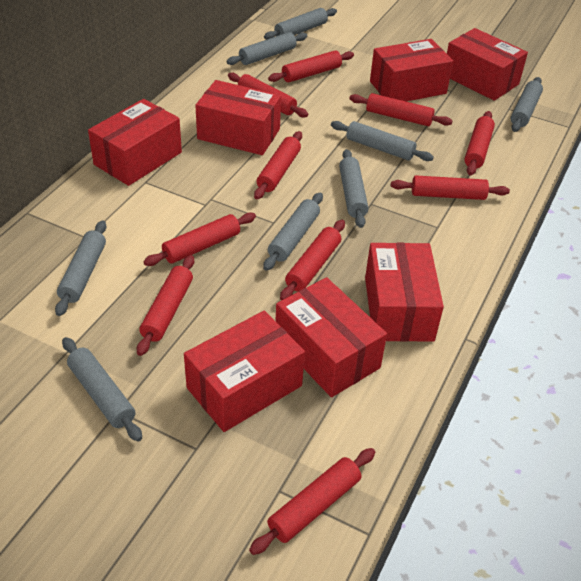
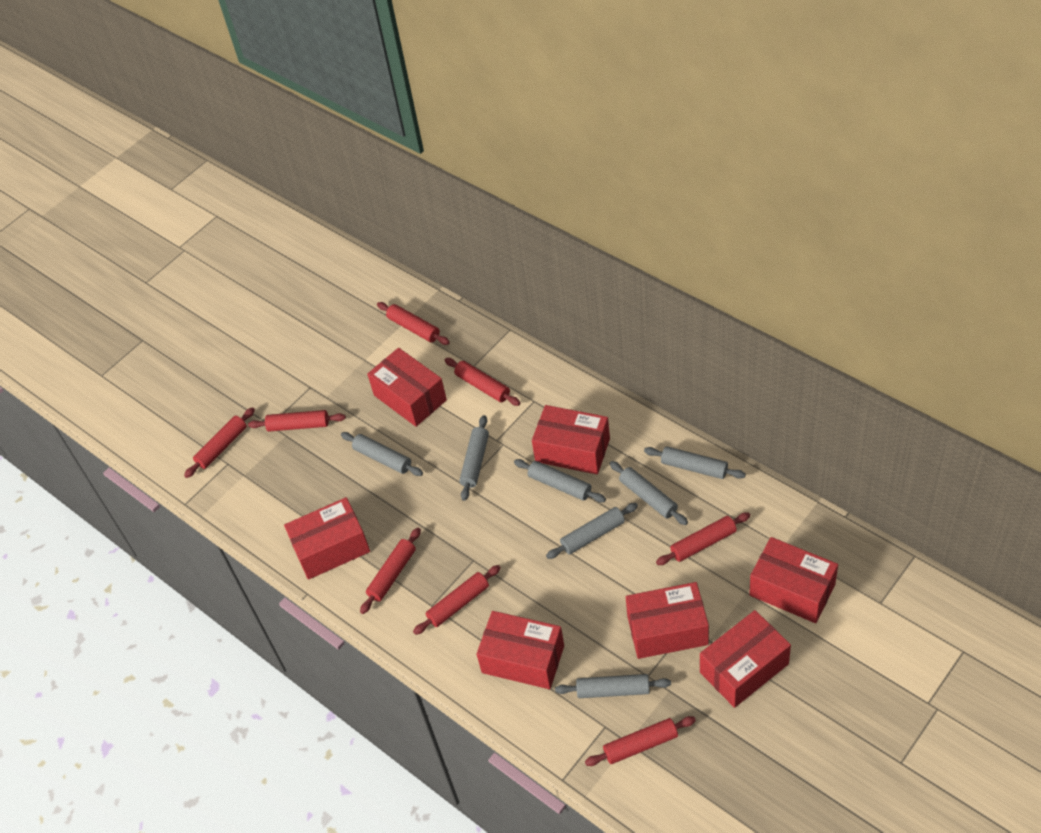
grey rolling pin: [55,220,106,316] [62,337,142,442] [226,32,307,65] [263,193,323,271] [264,8,337,39] [331,121,434,161] [339,149,369,228] [511,77,543,132] = 8 -> [341,432,423,476] [459,415,489,501] [514,459,606,502] [546,503,638,559] [555,674,671,698] [610,461,688,525] [644,446,746,479] = 7
red rolling pin: [137,255,194,356] [144,213,256,266] [228,73,308,117] [249,448,375,555] [254,131,302,199] [268,51,354,82] [280,220,345,301] [349,93,452,126] [391,175,510,200] [465,111,495,175] = 10 -> [184,407,255,478] [248,410,346,432] [360,528,421,614] [377,302,450,345] [413,565,501,635] [445,358,520,406] [585,716,696,766] [656,512,750,565] = 8

